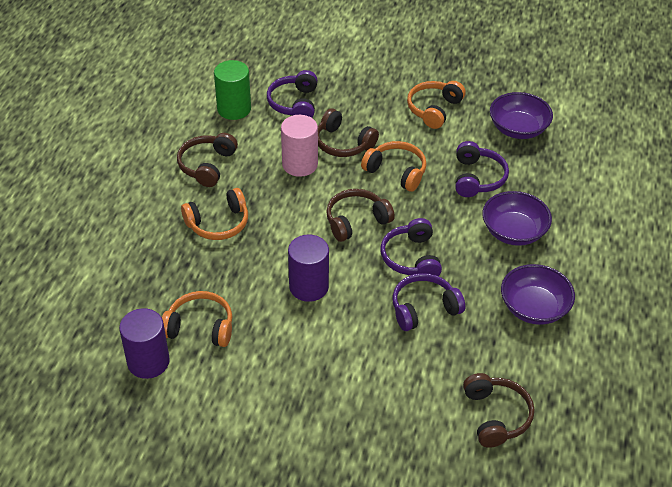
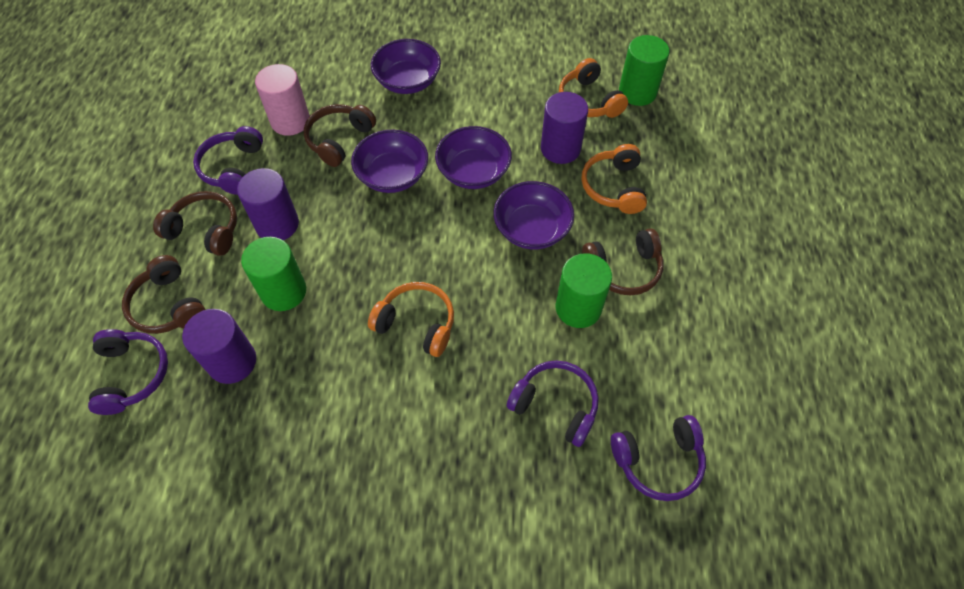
green cylinder: [214,60,251,120] = 1 -> [241,237,306,311] [556,253,612,328] [619,35,670,106] = 3
orange headphones: [162,291,233,347] [181,188,248,240] [361,141,427,192] [407,81,466,129] = 4 -> [368,282,454,357] [559,58,628,118] [581,144,647,214] = 3
purple bowl: [482,191,552,246] [490,92,553,139] [501,264,575,325] = 3 -> [351,130,428,193] [371,39,441,94] [435,126,512,189] [493,181,574,249] = 4
purple cylinder: [119,308,170,379] [288,235,329,302] = 2 -> [182,309,256,384] [237,168,299,240] [541,92,588,164] = 3

